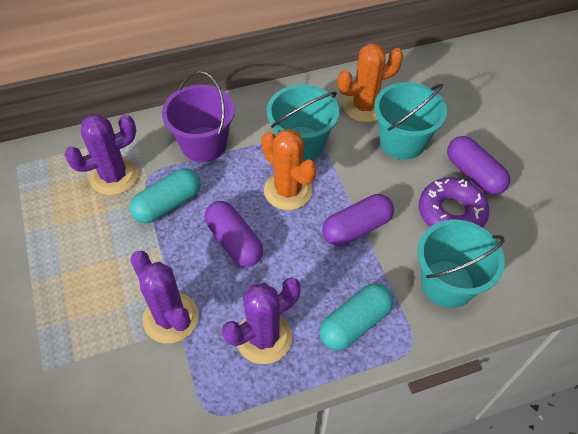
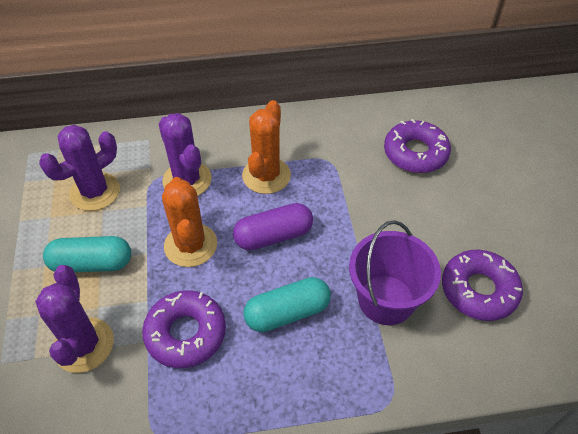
purple capsule: [205,201,263,267] [322,194,394,246] [447,136,510,195] = 3 -> [233,203,313,250] = 1
purple donut: [419,177,489,228] = 1 -> [142,290,226,368] [384,119,451,173] [442,250,523,321] = 3
turquoise bucket: [267,84,339,162] [374,82,447,160] [418,220,505,308] = 3 -> none = 0

